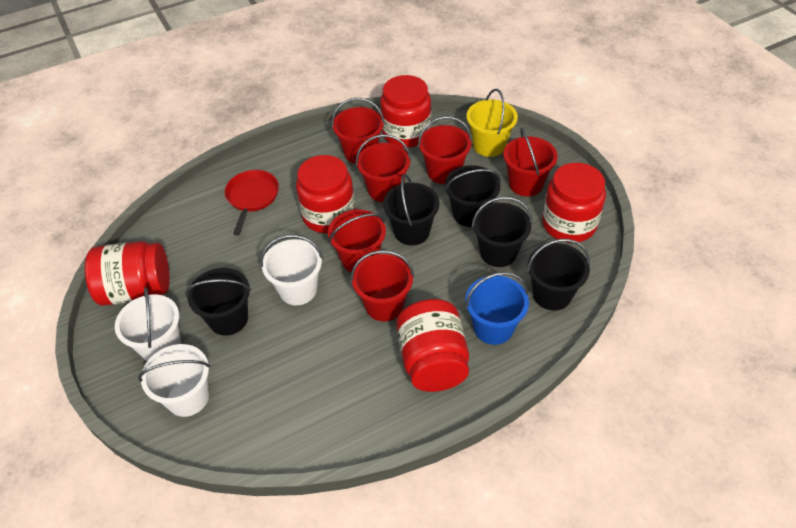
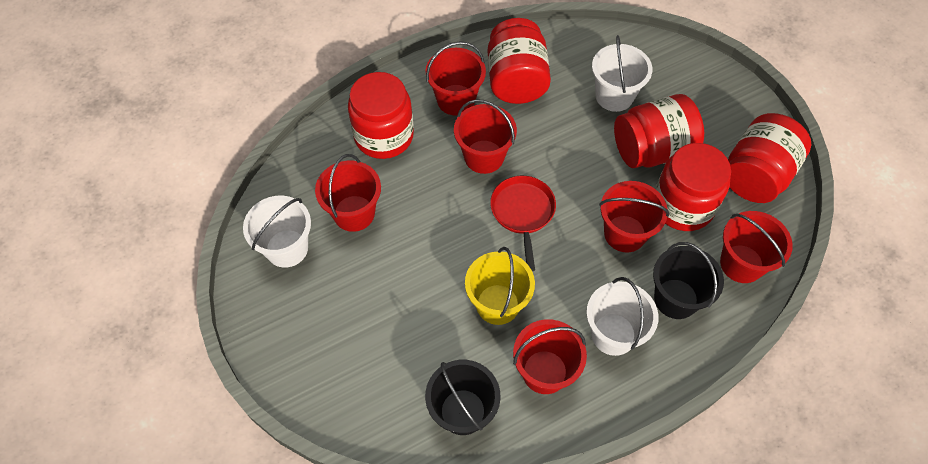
black bucket: [185,268,251,336] [383,174,440,245] [444,165,501,227] [472,197,532,267] [527,239,590,311] = 5 -> [425,360,501,435] [653,242,724,319] = 2
blue bucket: [465,272,529,345] = 1 -> none = 0

